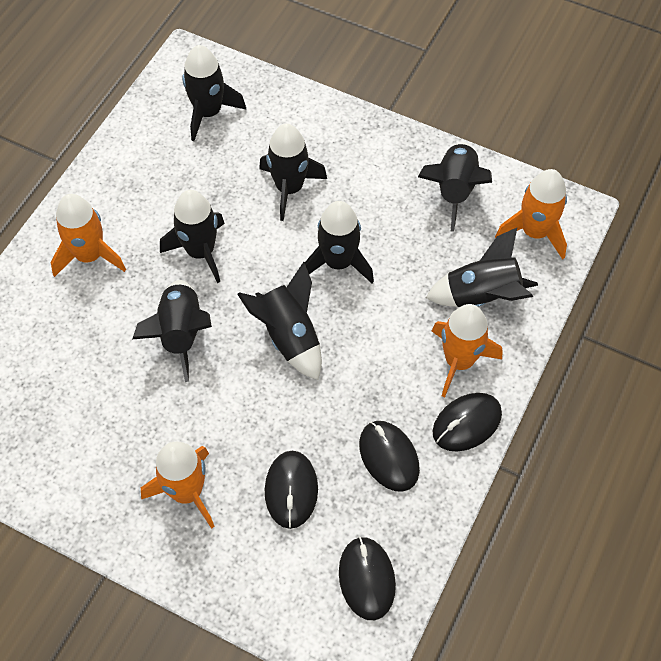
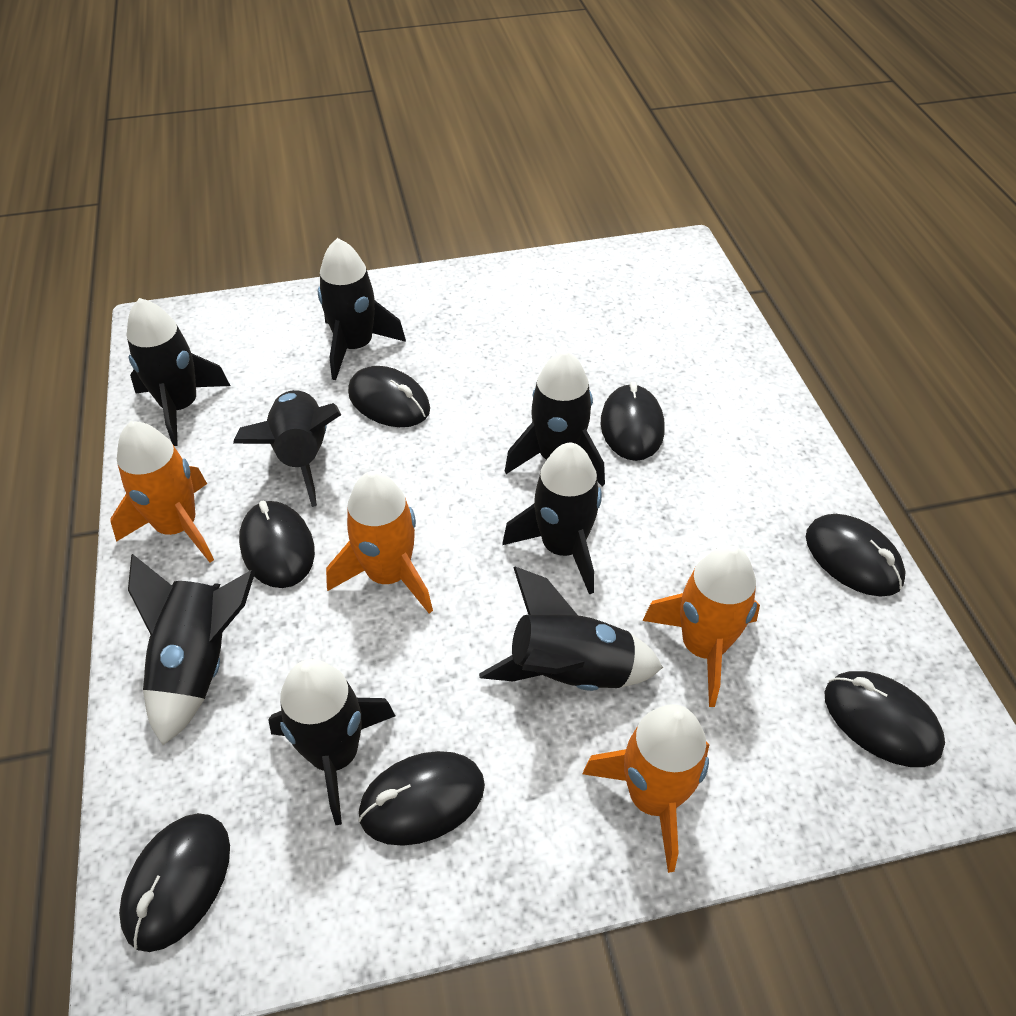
black mouse: [265,451,318,529] [339,537,396,620] [359,421,420,492] [433,393,502,452] = 4 -> [119,813,230,952] [239,501,315,588] [348,366,430,427] [358,751,485,846] [601,382,665,461] [806,514,906,596] [824,671,945,767] = 7

